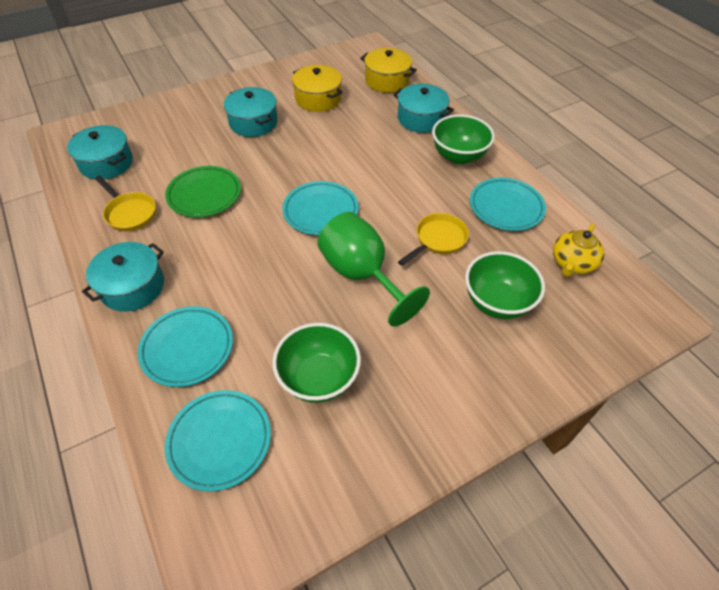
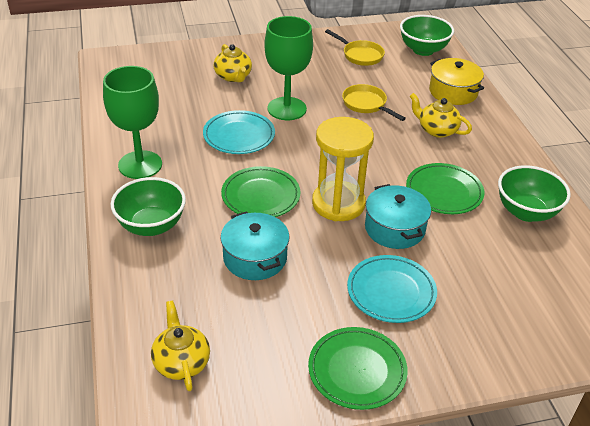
green goblet: [317,212,430,327] = 1 -> [103,66,162,179] [265,16,313,120] = 2
green plate: [165,166,241,217] = 1 -> [221,166,300,217] [308,327,408,410] [406,163,484,214] = 3
turquoise plate: [138,306,233,387] [165,390,271,492] [282,181,359,235] [470,178,546,231] = 4 -> [203,110,275,154] [347,255,437,323] = 2
turquoise pot: [67,125,133,180] [82,242,164,312] [224,87,278,137] [393,84,454,133] = 4 -> [220,211,290,280] [365,184,431,249] = 2
yellow hourglass: none = 0 -> [312,117,374,221] = 1
yellow pot: [292,65,343,112] [360,48,417,93] = 2 -> [429,58,484,105] = 1
yellow teapot: [553,224,604,277] = 1 -> [151,300,210,391] [214,44,252,82] [410,93,472,138] = 3

